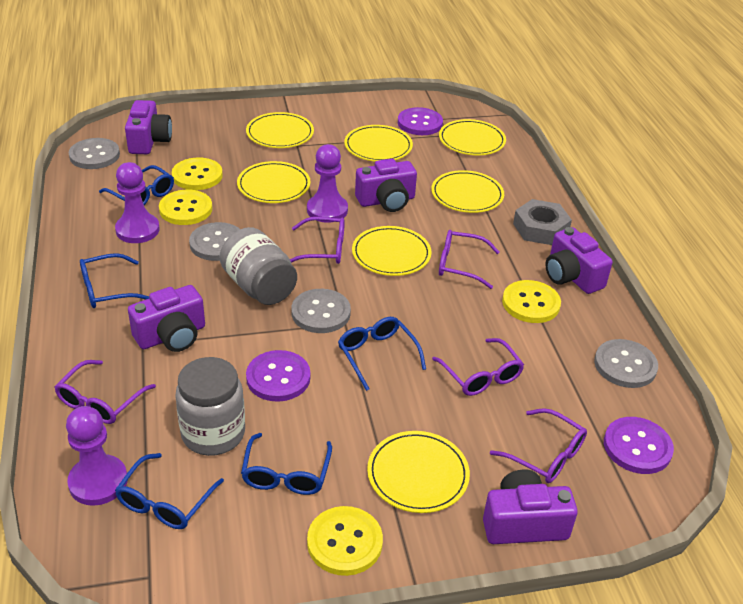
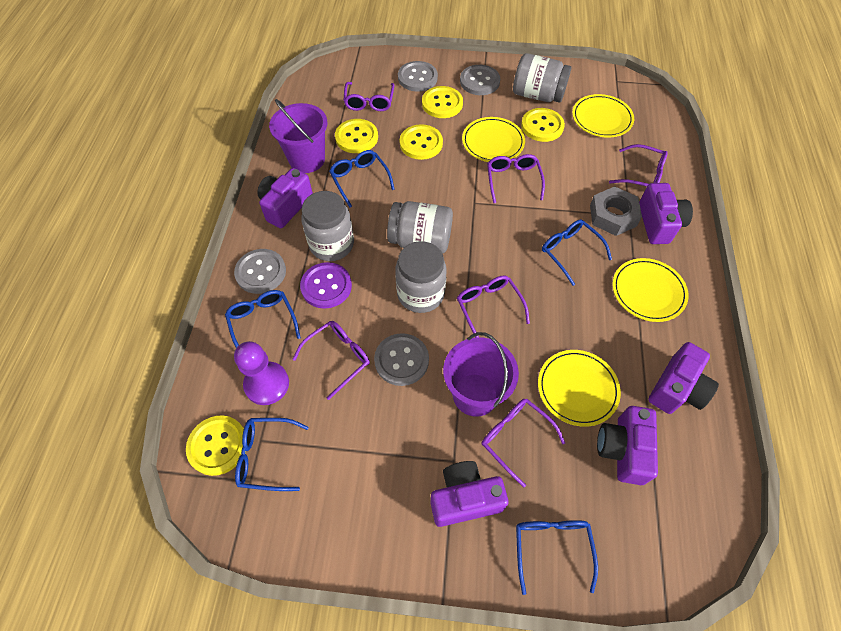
grey jar: [175,357,245,456] [219,227,297,305] = 2 -> [301,191,354,261] [387,201,453,253] [395,241,447,313] [513,53,571,103] = 4
purple bucket: none = 0 -> [269,99,327,173] [443,332,519,417] = 2
purple button: [246,350,310,402] [398,107,443,135] [604,417,674,474] = 3 -> [300,262,352,309] = 1
purple glasses: [55,360,156,424] [290,217,345,264] [432,338,524,396] [439,230,499,289] [490,408,587,483] = 5 -> [293,321,370,400] [344,82,394,111] [457,275,530,338] [482,399,565,488] [487,154,545,204] [609,144,668,187] = 6
purple pawn: [66,406,128,506] [115,162,160,243] [307,144,348,223] = 3 -> [234,341,289,405] = 1
yellow button: [159,190,212,225] [172,158,223,190] [307,506,383,576] [502,280,561,323] = 4 -> [186,415,246,476] [335,119,378,153] [400,124,443,160] [422,86,463,118] [521,108,565,142] = 5
yellow plate: [237,161,311,203] [246,112,314,148] [344,125,413,162] [352,226,431,276] [367,431,470,513] [431,170,504,213] [439,119,506,155] = 7 -> [462,117,525,162] [538,350,621,427] [572,94,634,138] [612,258,689,322] = 4

